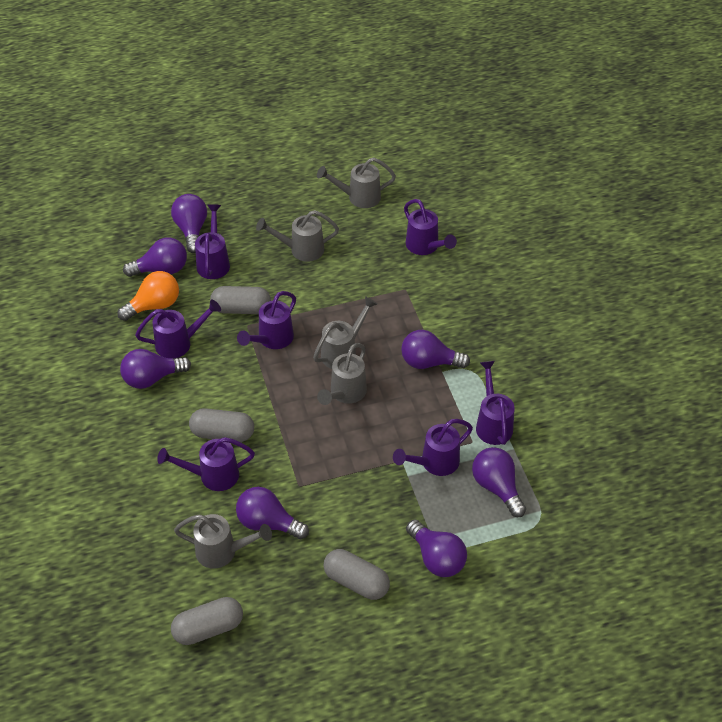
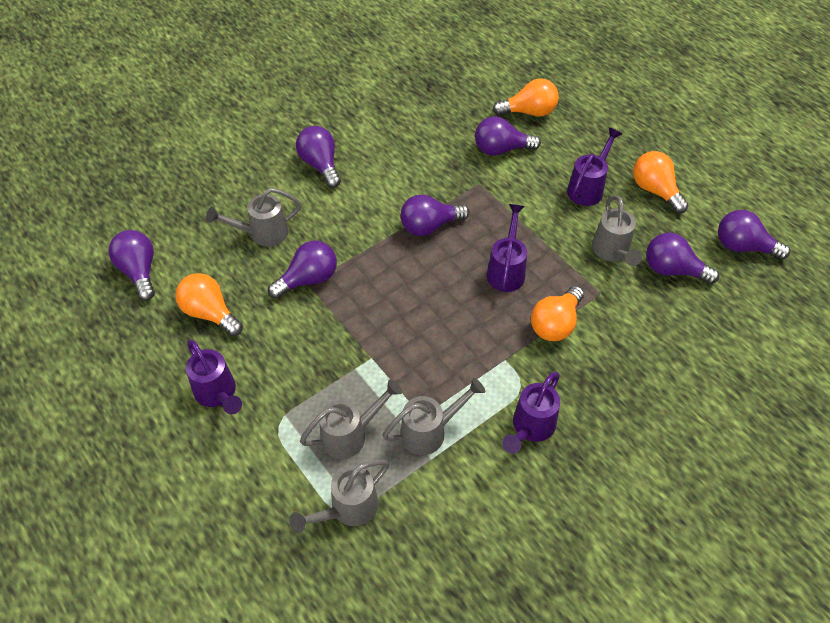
grey capsule: [171,597,243,645] [189,408,254,442] [210,286,271,314] [323,549,390,600] = 4 -> none = 0
orange light bulb: [117,271,179,321] = 1 -> [175,273,243,336] [493,78,559,117] [531,286,584,341] [633,151,688,213] = 4
purple watering can: [135,299,221,359] [157,437,255,491] [195,204,230,279] [237,291,296,349] [393,419,473,476] [404,199,457,255] [476,361,515,445] = 7 -> [186,339,242,414] [486,204,527,292] [502,372,560,454] [567,128,622,206] = 4

